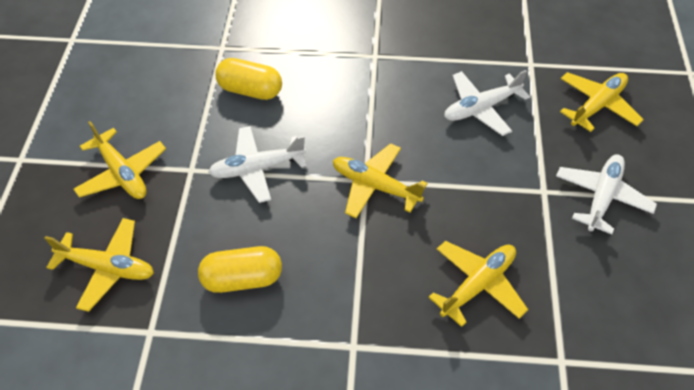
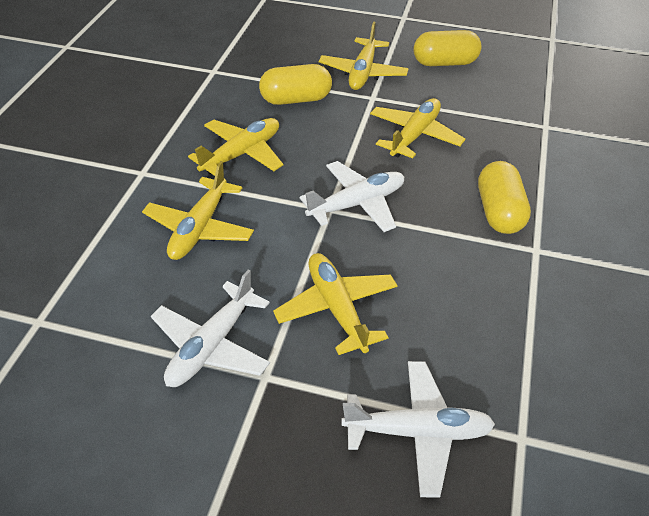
yellow capsule: [198,246,282,293] [215,58,282,100] = 2 -> [259,64,332,105] [414,30,482,66] [478,161,531,234] = 3

